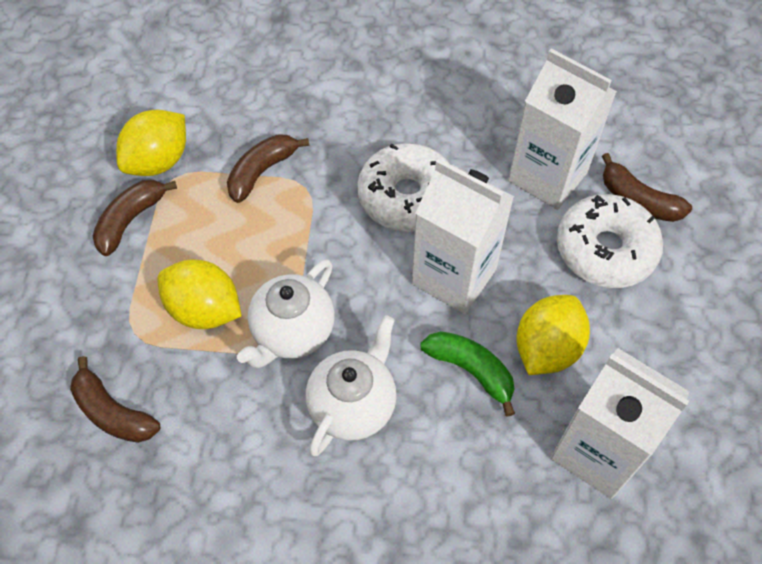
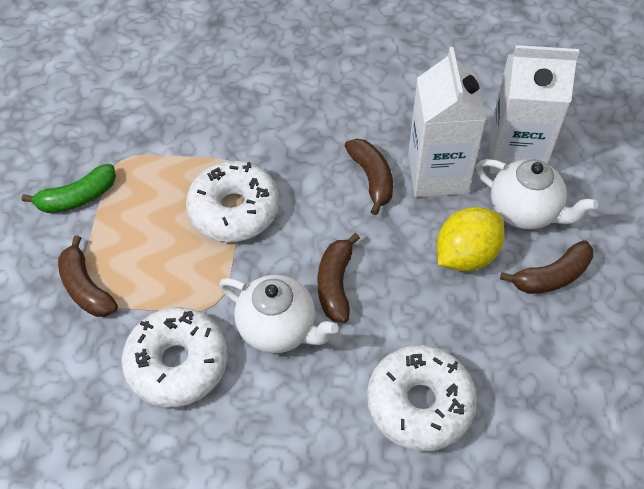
white carton: [412,159,514,314] [508,49,617,210] [551,348,690,499] = 3 -> [408,47,487,197] [489,45,579,174] = 2
white donut: [357,143,449,232] [557,194,663,288] = 2 -> [121,307,228,407] [186,161,279,242] [367,345,477,451] = 3
yellow lemon: [116,110,186,176] [157,260,241,329] [516,295,590,375] = 3 -> [437,207,505,271] = 1

